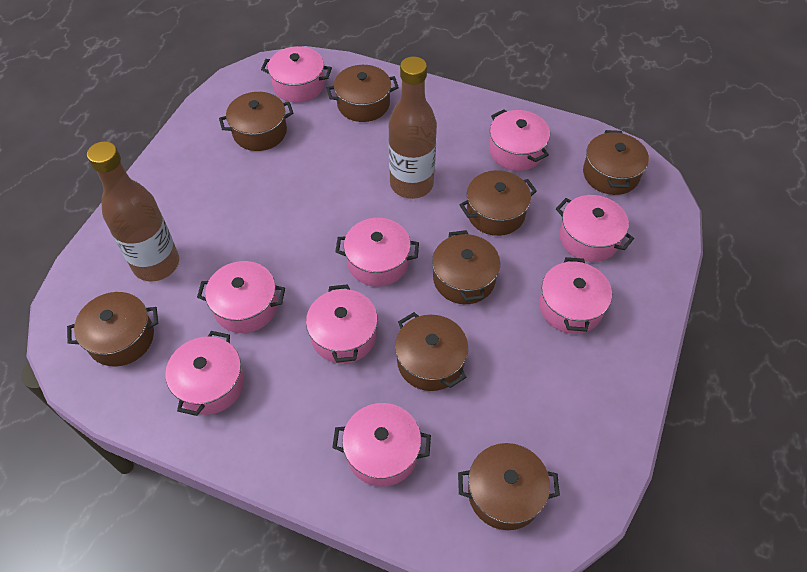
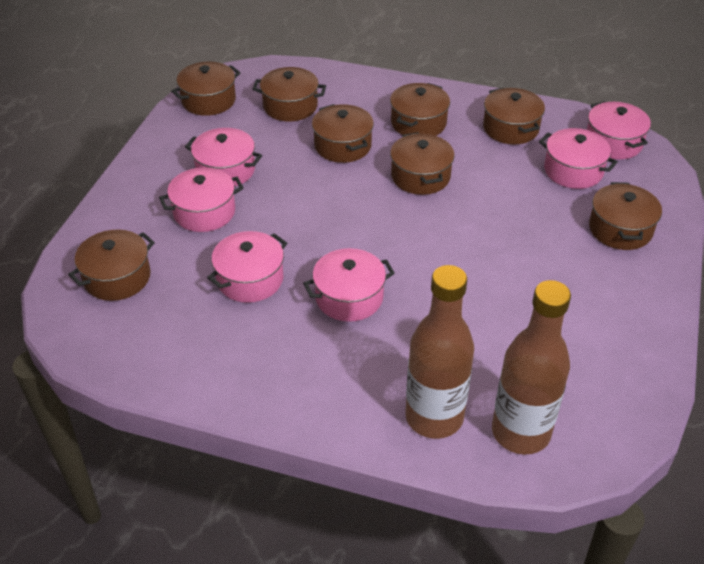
pink pot: [165,331,244,416] [197,261,285,333] [261,46,332,103] [306,284,378,364] [332,403,431,487] [335,218,419,287] [489,109,550,171] [539,257,612,334] [556,195,634,262] = 9 -> [159,167,244,232] [185,128,262,186] [207,231,287,303] [303,248,395,322] [539,128,618,189] [587,101,651,160] = 6

